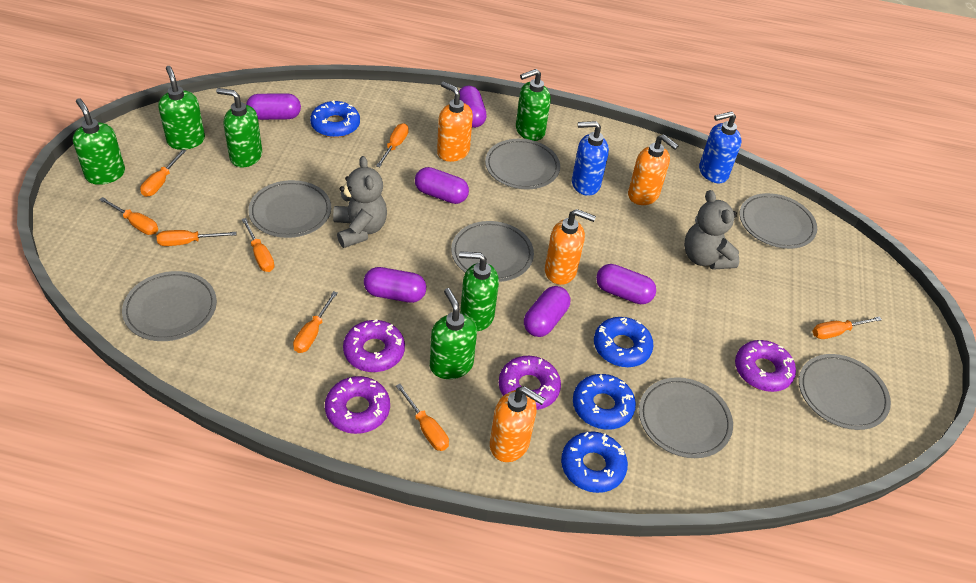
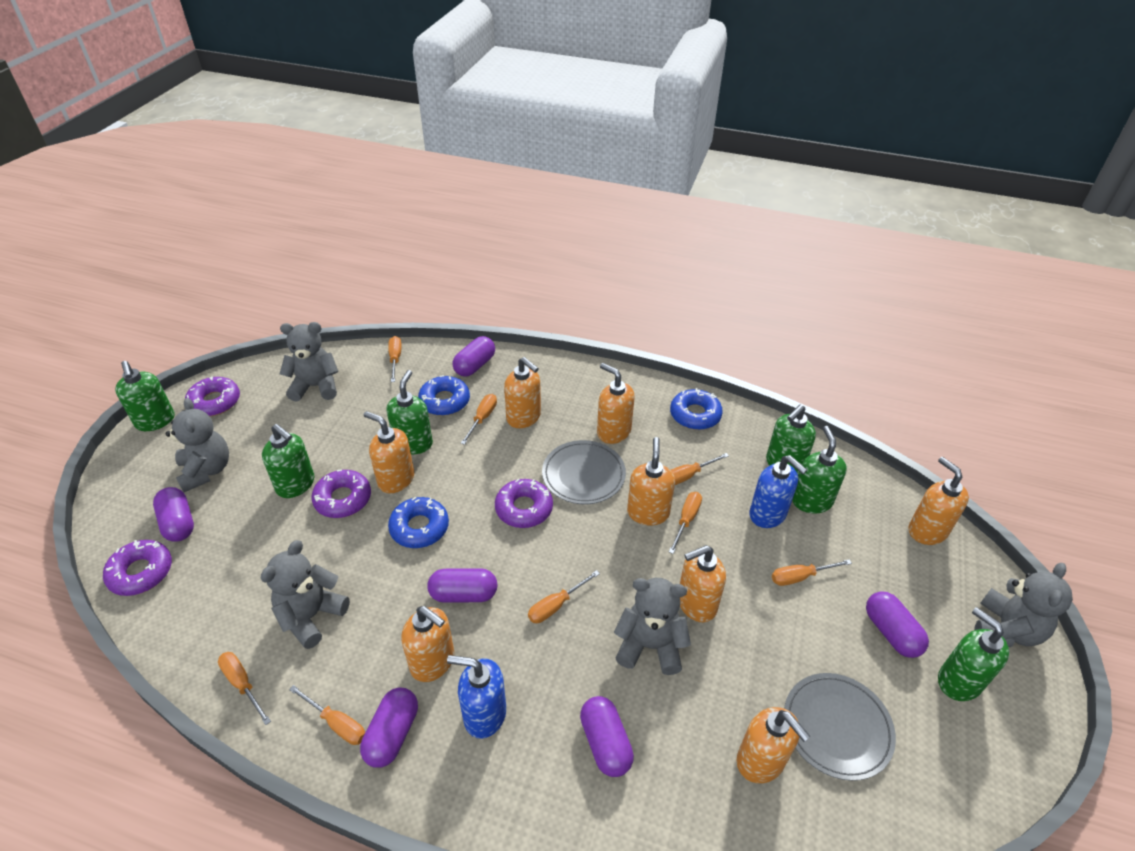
blue donut: [310,100,360,138] [561,432,628,493] [573,374,636,430] [594,317,653,367] = 4 -> [388,497,449,548] [418,375,470,416] [670,388,723,430] = 3
grey plate: [122,271,217,341] [248,180,331,238] [451,221,534,282] [485,139,560,189] [639,377,733,458] [740,193,817,249] [799,354,891,430] = 7 -> [542,440,626,504] [784,673,896,781] = 2
grey teddy bear: [333,156,387,248] [684,190,739,270] = 2 -> [165,398,229,492] [261,540,350,649] [280,322,339,402] [614,578,691,675] [974,563,1073,647] = 5
orange soap dispenser: [437,82,473,162] [490,386,545,462] [545,209,596,285] [628,134,679,205] = 4 -> [364,411,414,493] [401,606,454,682] [504,357,541,428] [597,363,635,444] [627,437,675,526] [680,545,726,622] [737,707,810,783] [908,457,969,545] = 8

